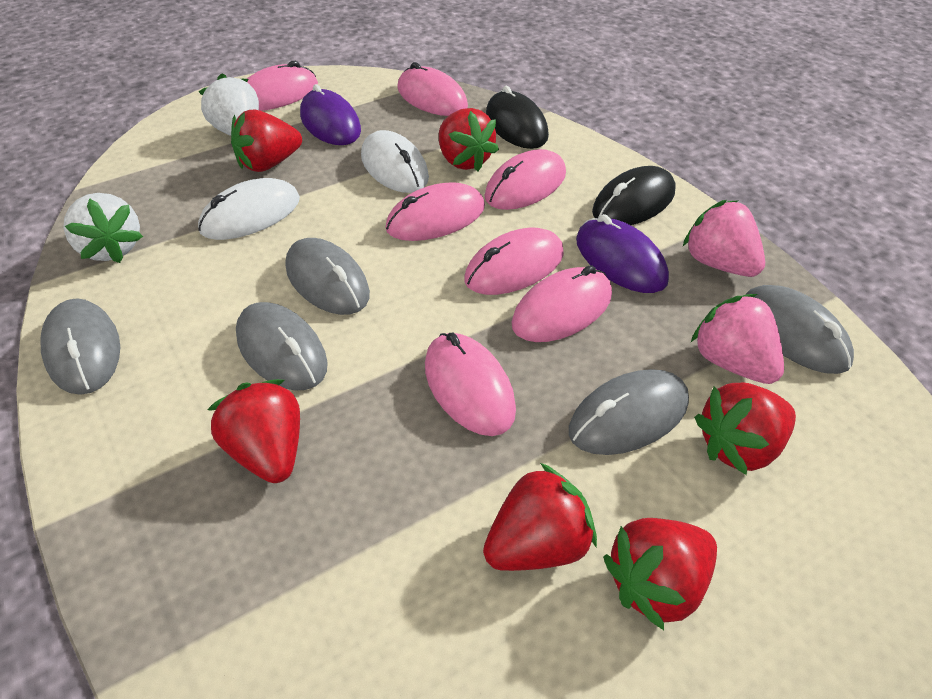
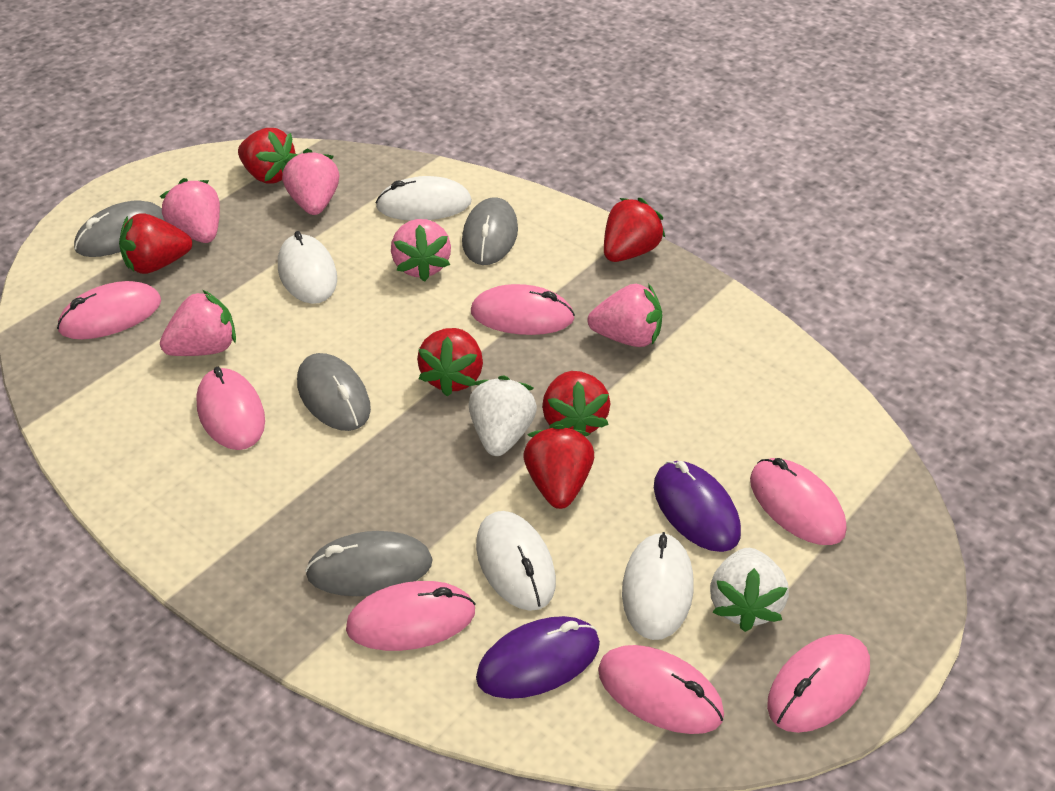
black mouse: [486,86,549,149] [592,166,676,225] = 2 -> none = 0
grey mouse: [41,298,120,395] [236,302,328,391] [286,238,370,315] [569,369,689,455] [745,285,854,374] = 5 -> [74,200,165,257] [297,353,371,431] [305,531,432,596] [462,197,518,265] = 4
pink strawberry: [683,200,765,277] [691,294,784,384] = 2 -> [160,178,220,243] [160,290,236,356] [282,149,339,215] [391,219,451,282] [588,283,662,347] = 5
white mouse: [198,178,300,240] [361,130,429,193] = 2 -> [278,231,337,304] [376,176,472,221] [476,511,556,611] [622,532,694,640] = 4

